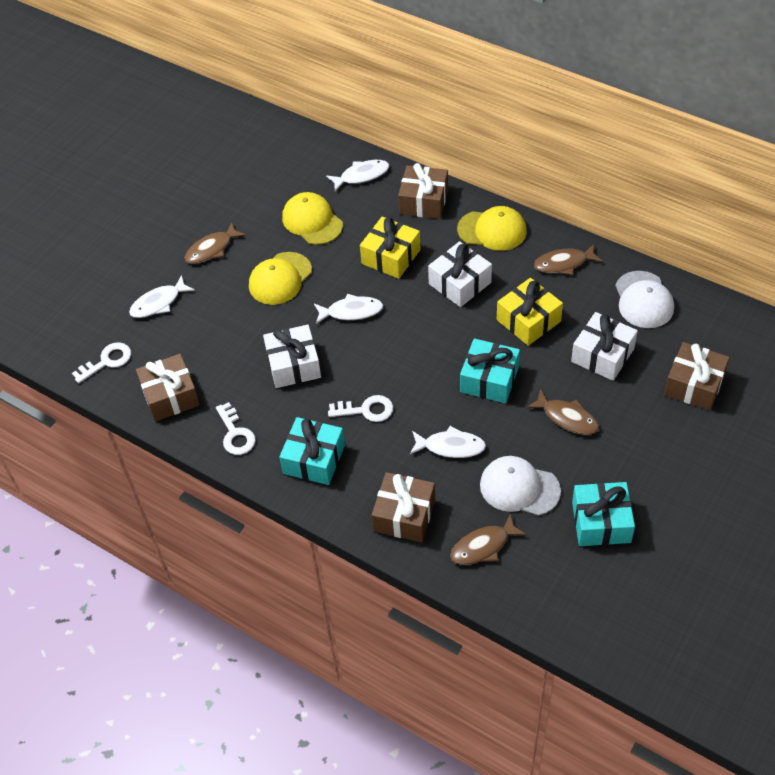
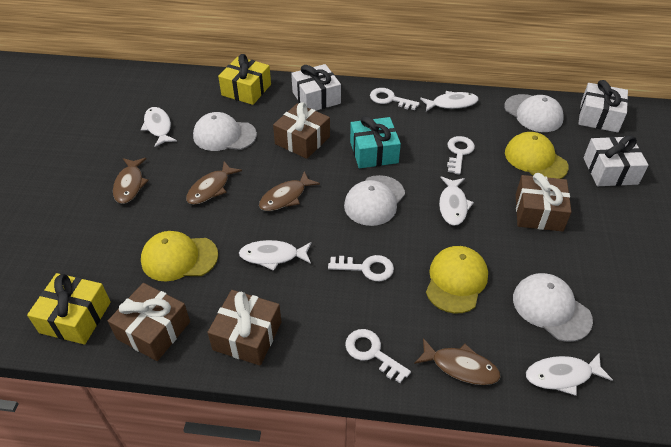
turquoise gift: [279,417,345,485] [460,338,520,403] [572,482,635,546] = 3 -> [350,116,401,168] = 1
white cap: [480,456,561,516] [615,271,674,328] = 2 -> [193,112,257,151] [344,175,405,226] [504,94,564,132] [513,273,593,342] = 4
white fish: [129,275,195,318] [314,294,383,324] [326,160,389,191] [410,426,486,458] = 4 -> [141,107,177,147] [239,240,311,271] [420,91,479,111] [439,176,474,226] [526,353,613,396] = 5
white key: [72,342,131,383] [216,402,256,455] [328,395,393,422] = 3 -> [328,255,394,281] [345,329,411,383] [370,88,420,110] [447,136,475,175] = 4

